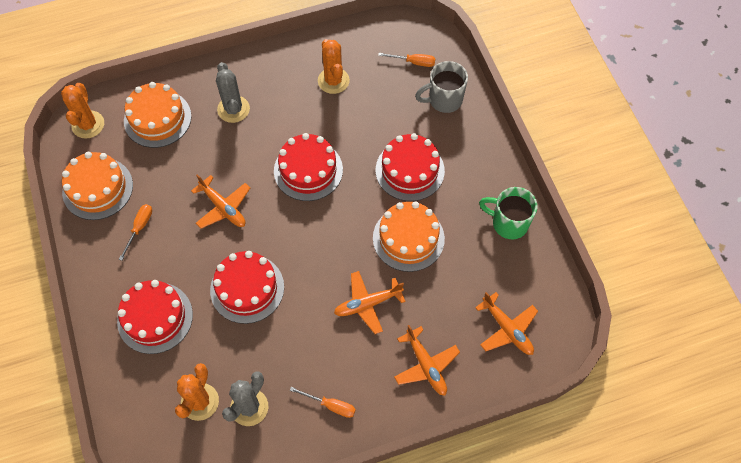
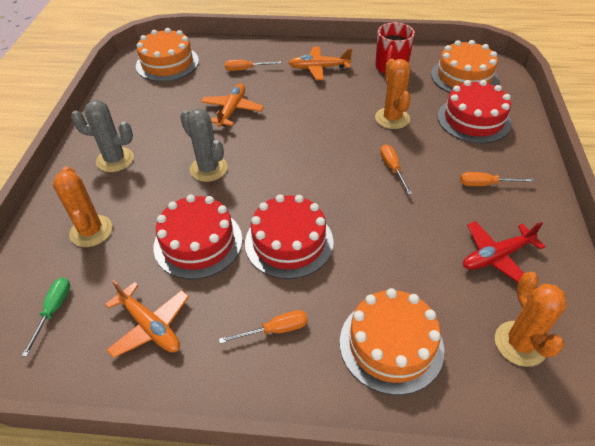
green mug: [479,187,538,239] = 1 -> none = 0
green screwdriver: none = 0 -> [22,277,70,357] = 1
grey mug: [415,61,468,113] = 1 -> none = 0
orange plane: [191,174,250,229] [334,271,406,334] [394,325,460,395] [475,292,538,355] = 4 -> [105,280,189,358] [201,84,264,127] [289,47,352,80] = 3
orange screwdriver: [119,204,152,261] [290,387,356,418] [378,53,436,67] = 3 -> [219,310,308,344] [225,60,281,71] [380,144,412,195] [460,172,535,186] = 4
red cake: [117,280,193,354] [210,251,284,324] [274,133,343,201] [376,133,445,201] = 4 -> [154,195,242,279] [245,194,333,279] [438,80,512,143] = 3
red mug: none = 0 -> [375,22,415,74] = 1
red plane: none = 0 -> [463,221,546,283] = 1

